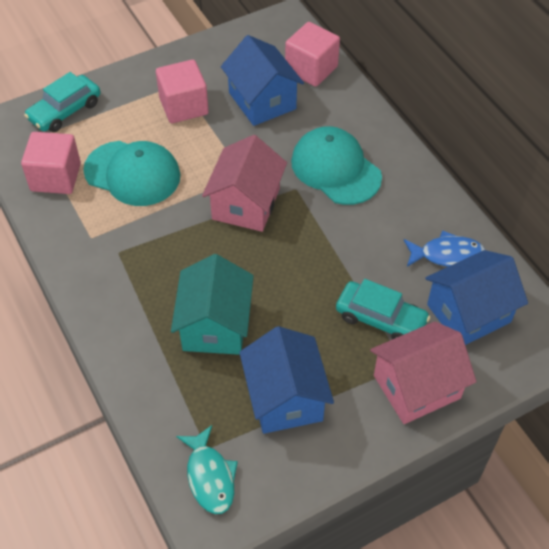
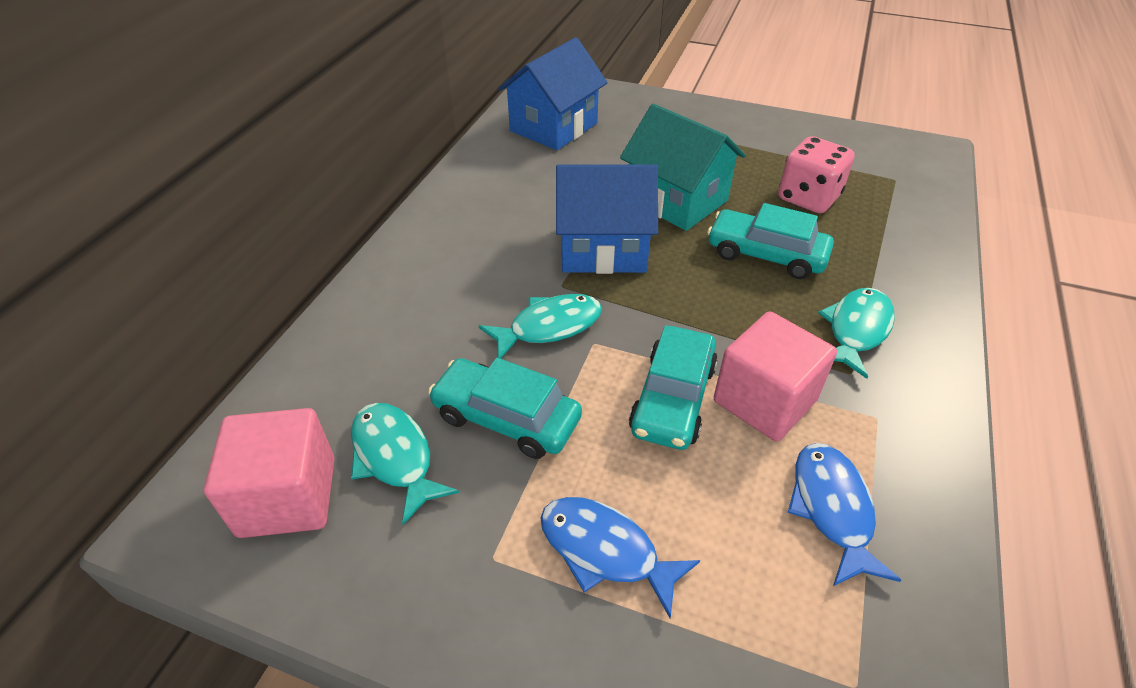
blue fish: [404,230,485,267] = 1 -> [540,497,700,618] [787,443,901,586] = 2
blue house: [221,35,304,126] [239,326,334,434] [425,250,528,345] = 3 -> [498,37,608,150] [556,164,658,274] = 2
pink cube: [21,132,81,194] [156,59,209,123] [285,22,340,87] = 3 -> [204,408,335,538] [714,311,837,441] = 2
pink dice: none = 0 -> [778,136,855,213] = 1
pink house: [202,135,287,232] [370,321,477,424] = 2 -> none = 0
turquoise cap: [83,141,181,206] [291,126,382,205] = 2 -> none = 0
turquoise car: [24,72,100,132] [336,279,430,339] = 2 -> [428,358,582,459] [629,325,718,450] [707,203,834,279] = 3
turquoise fish: [176,425,238,514] = 1 -> [351,403,459,525] [479,294,602,359] [818,288,895,379] = 3

